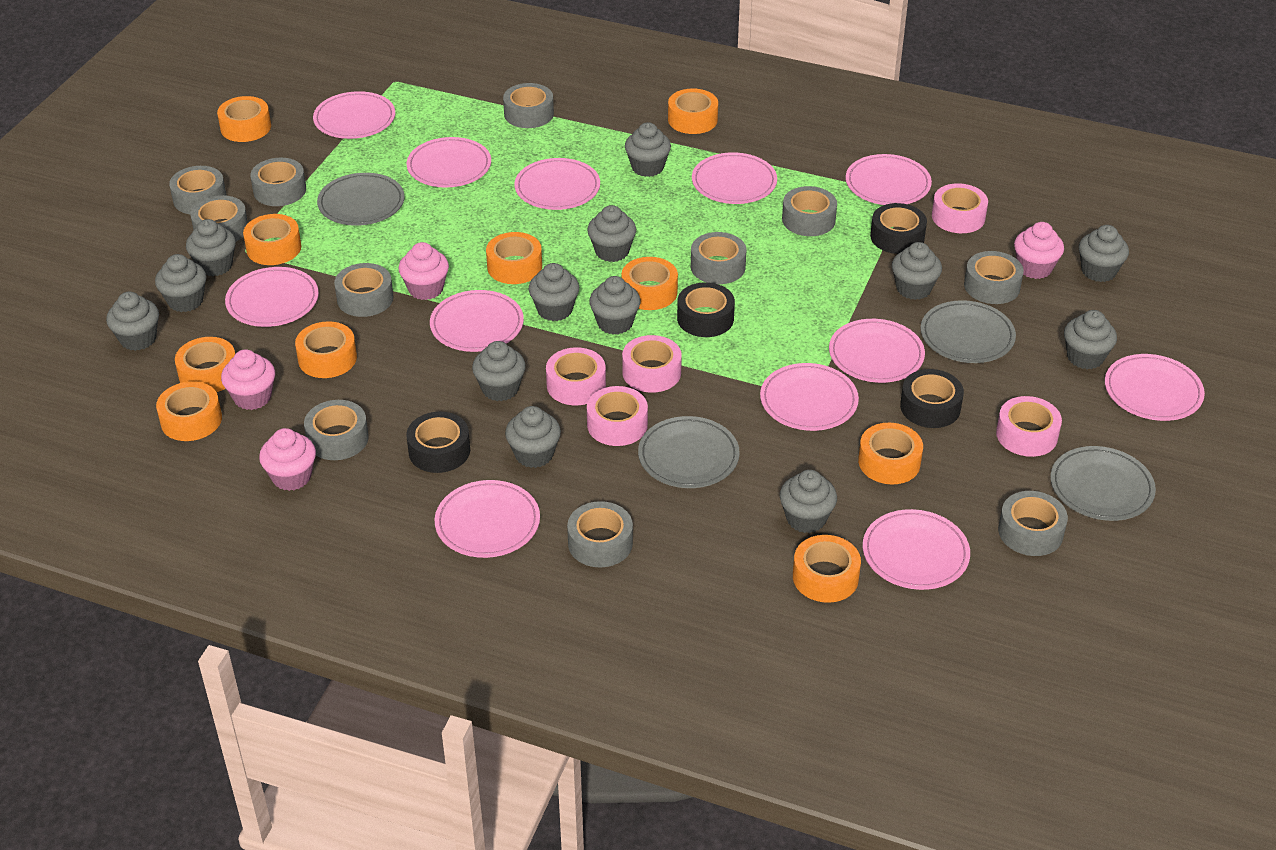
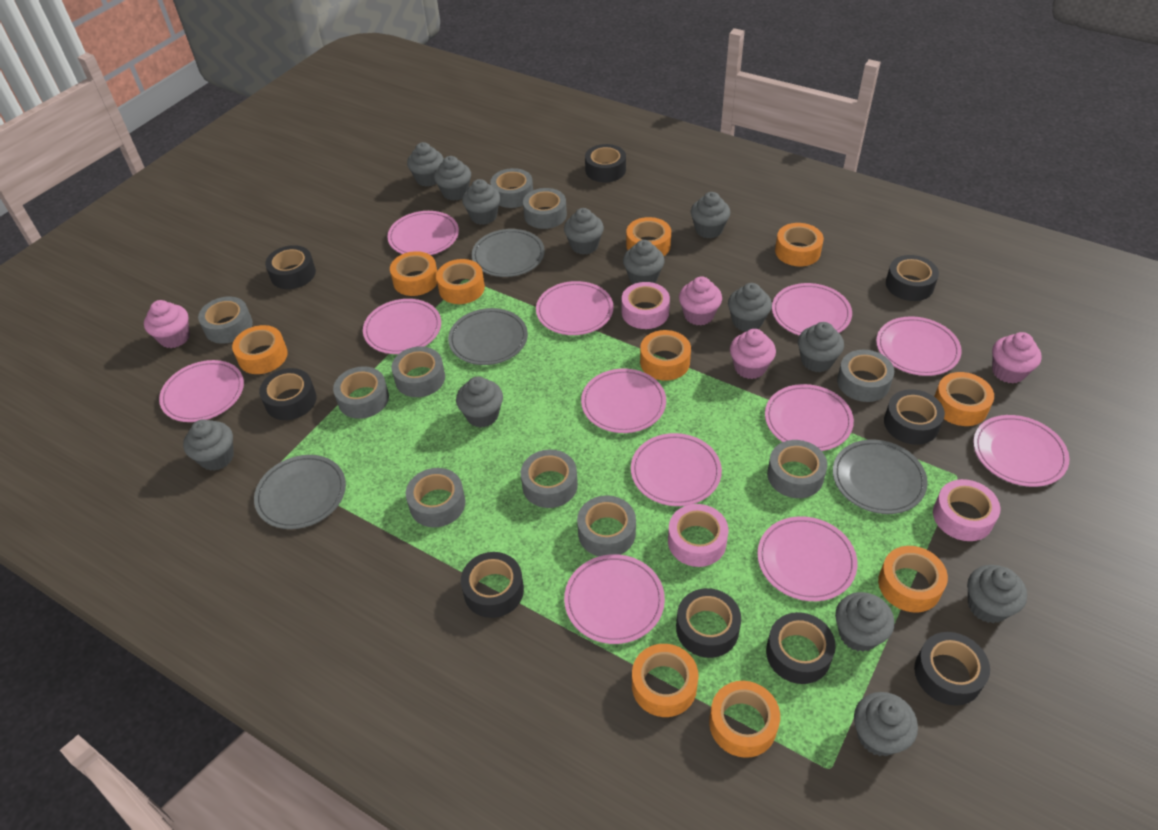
black tape: [406,412,470,473] [677,282,735,337] [870,203,927,254] [900,369,964,428] = 4 -> [259,368,317,420] [265,245,316,289] [461,552,524,618] [585,144,626,182] [676,588,741,658] [766,612,836,684] [884,389,945,445] [886,255,939,301] [914,632,990,706] = 9
grey tape: [169,166,227,214] [190,195,248,242] [250,158,306,206] [304,400,369,460] [334,263,393,317] [503,83,554,128] [567,501,633,567] [691,232,746,284] [782,186,837,236] [964,251,1024,304] [998,491,1068,556] = 11 -> [198,297,253,344] [333,366,389,419] [391,346,445,397] [406,468,465,527] [490,168,533,208] [521,449,578,508] [523,188,567,229] [577,495,636,556] [767,440,827,498] [837,350,894,402] = 10
pink tape: [546,347,606,405] [587,386,648,446] [622,335,682,393] [932,183,988,233] [996,396,1062,457] = 5 -> [622,282,670,329] [668,504,728,567] [933,479,1000,541] = 3

